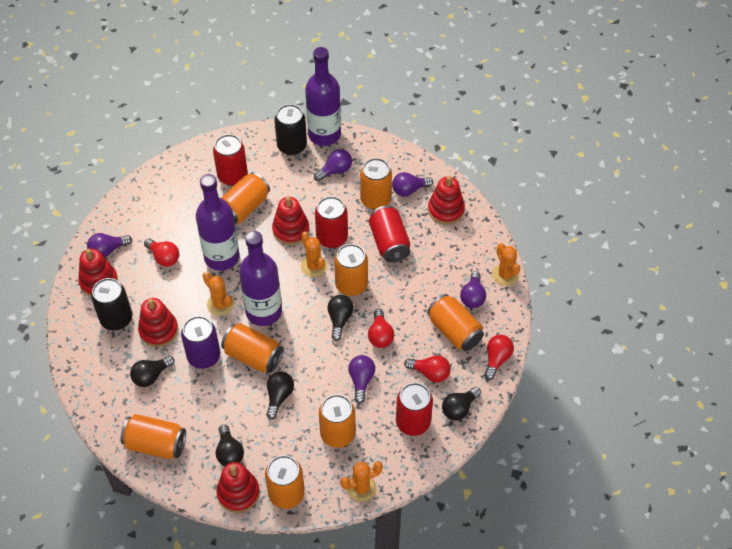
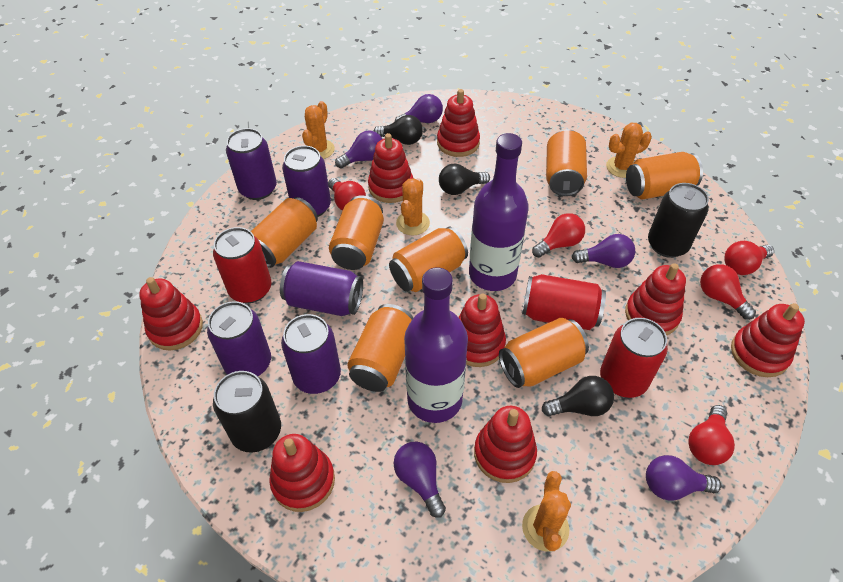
black light bulb: [130,356,175,387] [216,424,244,466] [266,371,294,420] [327,295,354,341] [442,387,481,421] = 5 -> [374,115,423,145] [439,164,490,195] [542,376,614,417] = 3
orange can: [120,414,186,459] [221,172,270,223] [221,323,283,373] [265,455,305,509] [319,394,356,448] [334,244,368,296] [360,158,392,210] [427,294,484,351] = 8 -> [251,197,318,268] [329,195,384,270] [347,304,414,392] [389,227,468,292] [499,318,589,388] [546,129,587,196] [626,152,703,200] = 7
purple bottle: [196,174,240,271] [239,231,282,326] [305,47,341,146] = 3 -> [404,267,468,423] [469,133,529,291] = 2
purple can: [181,316,220,369] = 1 -> [207,301,271,376] [226,128,277,200] [280,261,363,316] [281,314,341,394] [282,146,331,217] = 5
red can: [213,134,248,186] [315,196,348,248] [369,206,410,263] [396,383,433,436] = 4 -> [213,227,271,303] [522,274,606,330] [600,318,668,398] = 3
red light bulb: [144,238,179,267] [368,309,394,348] [404,355,451,383] [484,335,514,380] = 4 -> [328,178,366,211] [532,213,585,258] [688,405,735,465] [700,264,756,320] [724,241,774,275] = 5
red stacking toy: [78,249,118,296] [138,298,178,347] [216,462,260,513] [272,196,309,245] [428,176,465,225] = 5 -> [139,277,203,350] [269,434,335,512] [368,133,413,203] [437,89,480,157] [458,293,506,367] [474,406,537,483] [625,263,686,335] [731,303,805,377] = 8

